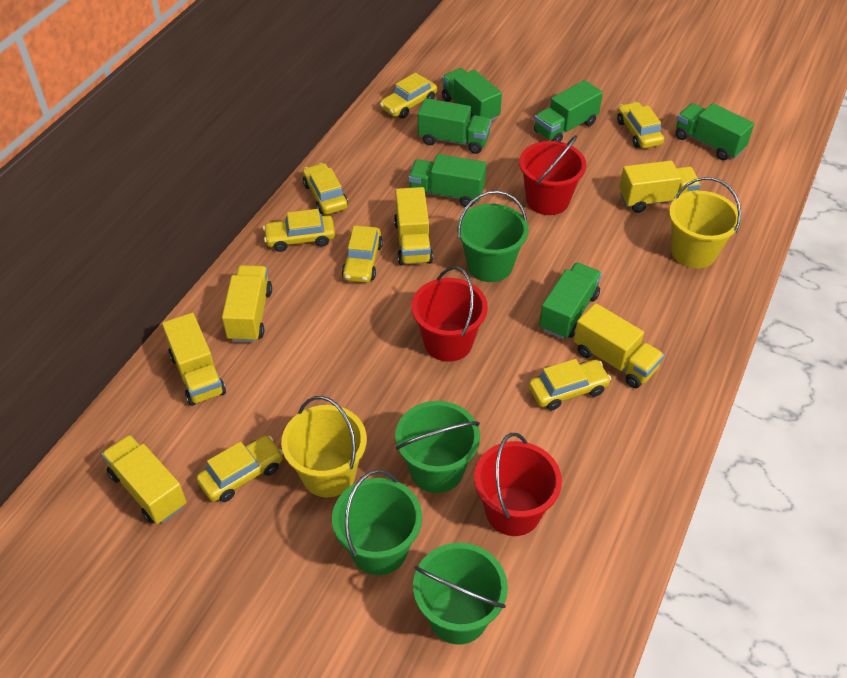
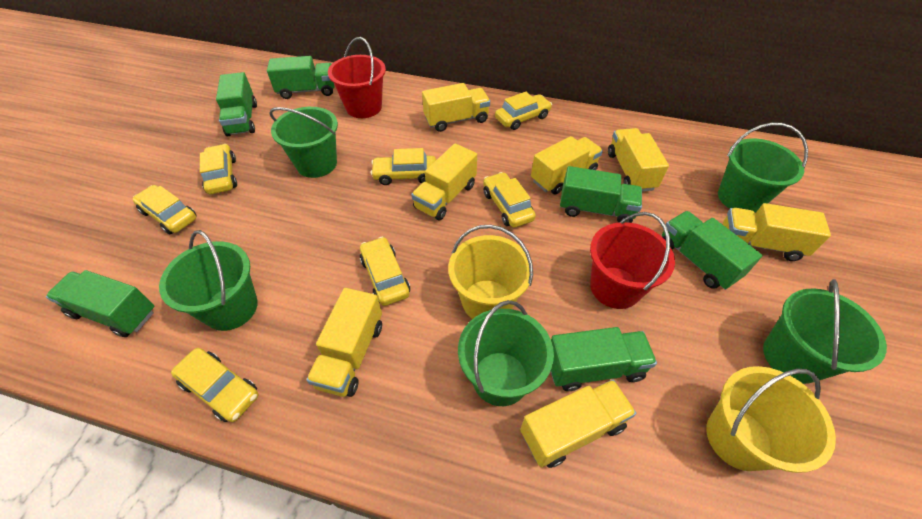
green bucket: [332,469,422,575] [395,401,480,493] [413,543,508,645] [457,191,529,282] = 4 -> [159,230,258,331] [269,107,338,178] [458,300,554,406] [718,123,808,213] [763,279,887,384] = 5
red bucket: [411,266,488,362] [474,433,562,536] [519,135,586,215] = 3 -> [328,37,386,118] [590,212,675,309] = 2
yellow truck: [101,435,186,524] [162,313,226,406] [222,265,272,342] [394,187,433,265] [574,303,664,388] [619,160,701,213] = 6 -> [307,288,382,397] [411,143,477,220] [422,83,490,132] [520,380,636,468] [531,136,603,195] [608,128,669,192] [723,203,831,261] = 7

